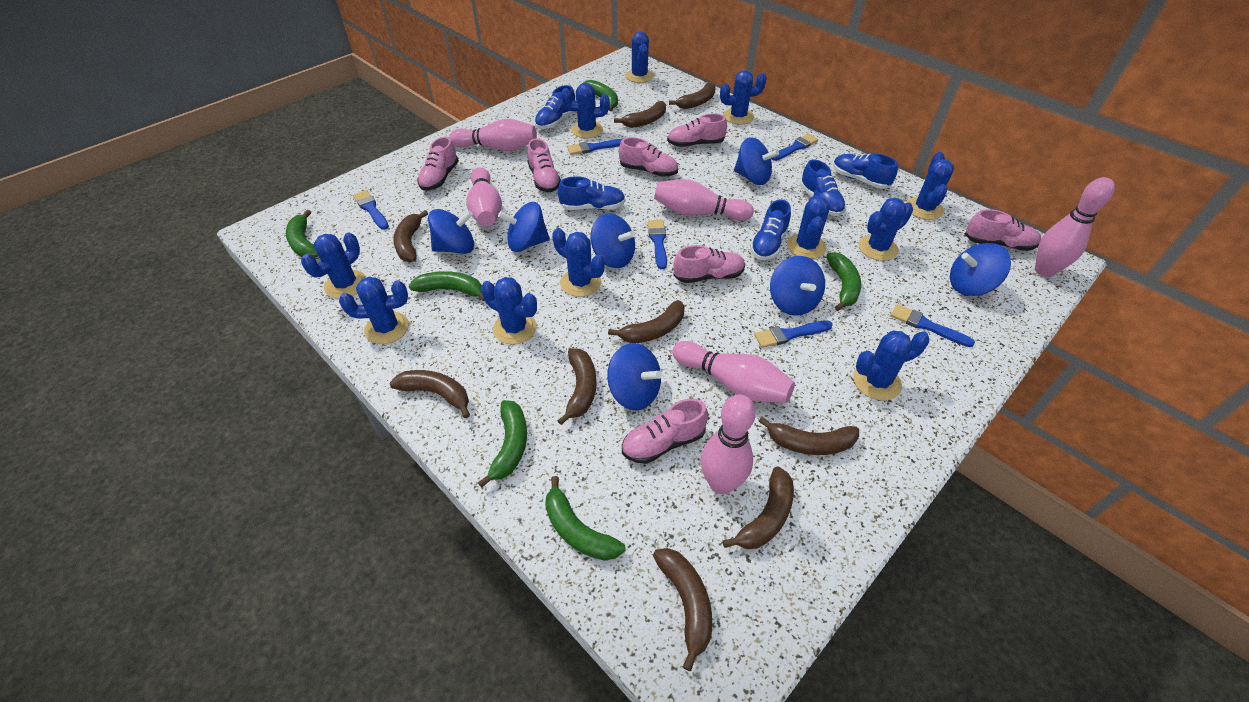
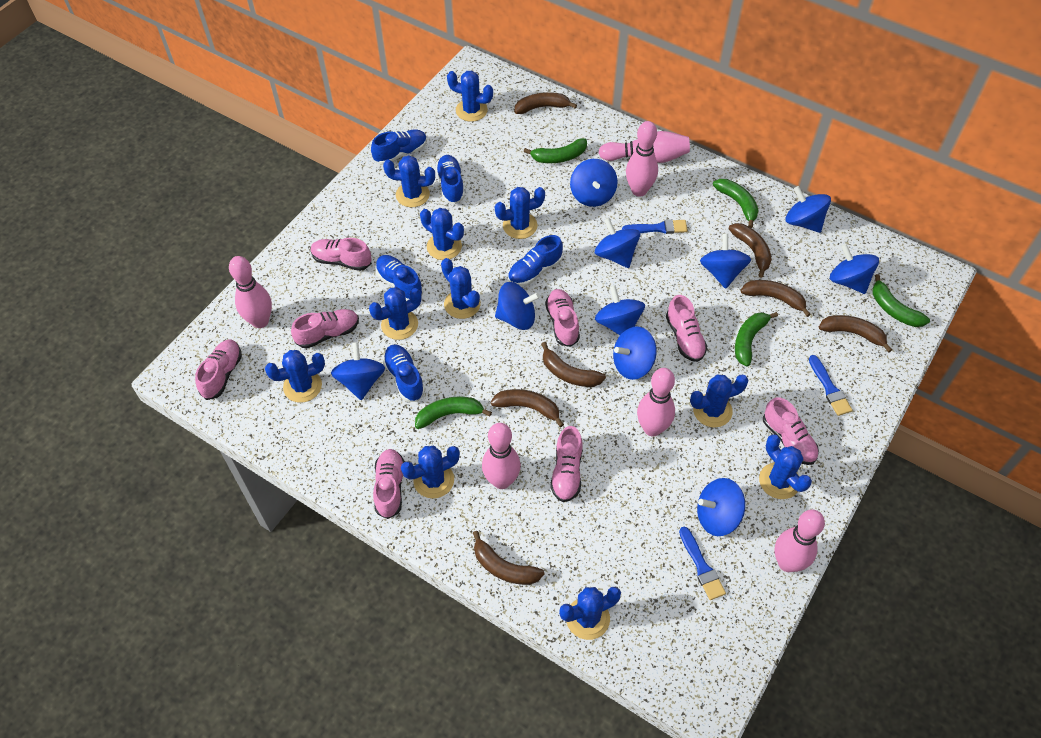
blue brush: [353,190,389,230] [567,139,622,155] [648,220,667,269] [754,320,833,348] [771,134,818,161] [890,304,975,347] = 6 -> [622,219,688,234] [679,527,726,600] [809,355,852,416] = 3
blue spinning top: [428,209,474,254] [498,202,550,252] [591,214,635,268] [607,343,662,410] [734,137,779,185] [770,256,825,316] [950,243,1011,296] = 7 -> [331,342,385,400] [495,282,540,330] [570,159,618,207] [595,218,640,268] [595,285,645,335] [613,326,657,380] [697,478,745,536] [700,234,751,289] [785,186,831,233] [830,244,879,294] = 10
brown banana: [389,370,470,418] [393,210,428,262] [557,348,596,425] [608,300,684,343] [614,101,666,128] [653,548,712,671] [669,82,716,109] [722,466,794,549] [759,417,859,455] = 9 -> [473,531,544,585] [491,389,564,427] [515,92,577,114] [541,342,606,387] [729,223,772,278] [741,280,811,317] [819,315,892,353] = 7
green banana: [286,210,318,258] [409,271,485,301] [478,400,527,488] [545,476,625,561] [582,80,618,111] [826,252,861,311] = 6 -> [415,396,492,429] [524,138,587,163] [713,179,759,228] [735,312,778,367] [873,274,930,327] = 5
pink shoe: [417,137,459,191] [527,138,561,192] [619,137,678,177] [622,398,708,464] [667,113,727,147] [673,245,745,283] [965,209,1041,251] = 7 -> [195,340,242,400] [291,309,359,348] [311,238,372,271] [373,449,405,519] [545,289,580,347] [550,426,583,502] [666,295,707,362] [763,397,819,465] = 8

